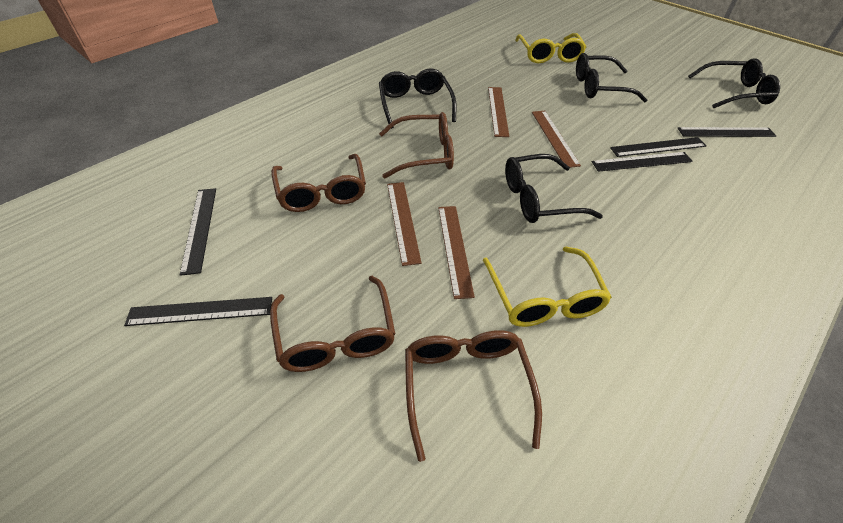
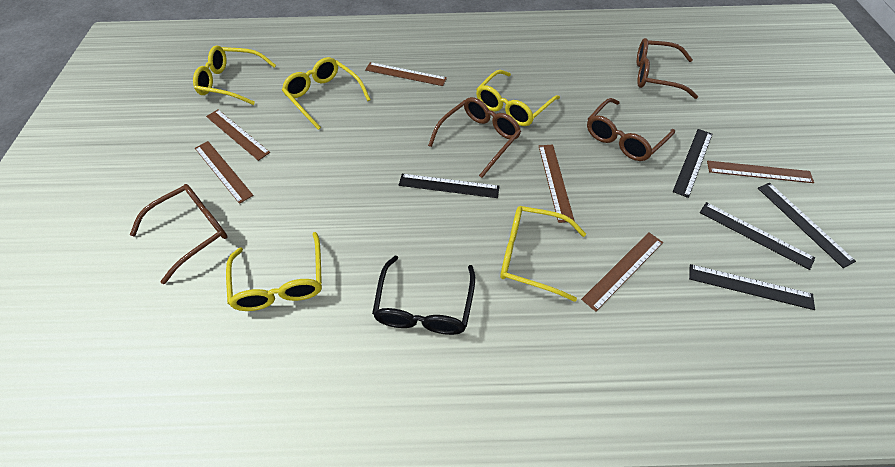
black glasses: [379,68,456,129] [505,154,603,223] [576,53,647,103] [688,58,780,108] = 4 -> [372,256,475,335] = 1
brown ruler: [387,182,422,266] [438,206,475,299] [488,87,510,137] [532,111,581,168] = 4 -> [195,141,254,204] [206,109,270,161] [365,62,447,86] [539,145,574,223] [581,232,663,312] [707,161,814,183] = 6
yellow glasses: [483,247,612,327] [515,33,586,63] = 2 -> [193,45,276,105] [226,232,322,311] [282,57,371,130] [476,70,560,126] [500,206,586,302] = 5

